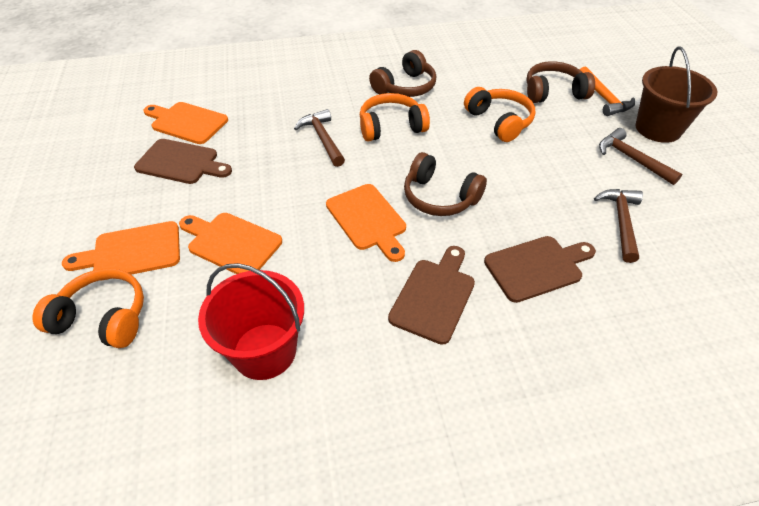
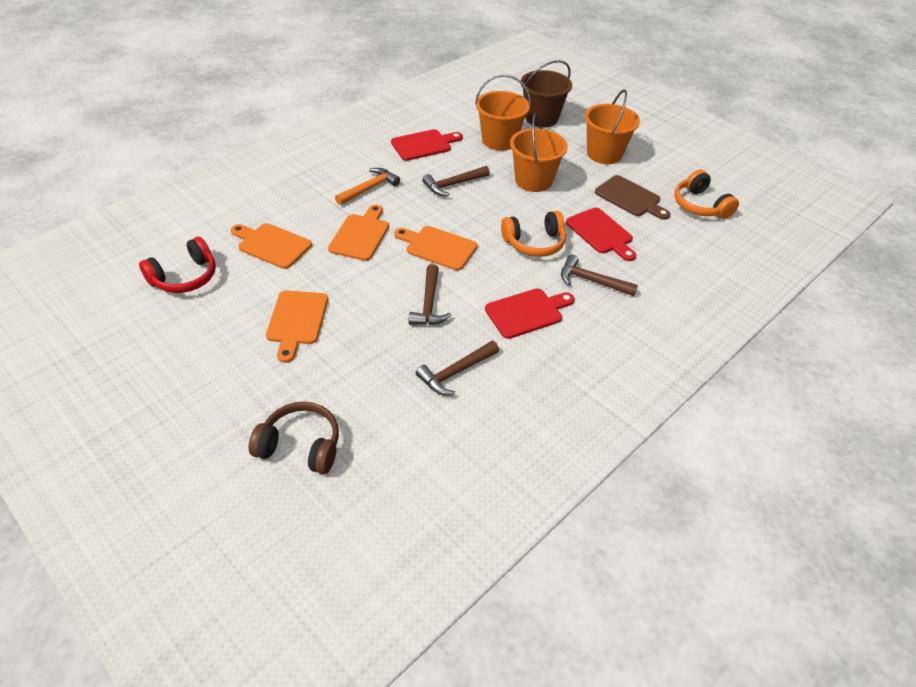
brown cutting board: [134,139,232,184] [388,246,475,345] [484,236,596,303] = 3 -> [595,175,670,220] = 1
brown hammer: [294,109,345,167] [594,189,643,263] [599,128,682,185] = 3 -> [408,264,451,325] [416,341,499,395] [422,166,490,196] [561,254,638,296] = 4
brown headphones: [369,50,436,97] [404,152,487,216] [526,61,595,103] = 3 -> [249,402,339,474] = 1
orange bucket: none = 0 -> [475,74,531,151] [510,113,568,192] [585,89,640,164] = 3
orange headphones: [33,268,144,348] [360,93,430,141] [464,87,535,142] = 3 -> [501,211,566,257] [674,170,739,219] = 2
red bucket: [198,263,304,380] = 1 -> none = 0
red cutting board: none = 0 -> [391,129,463,161] [485,288,575,339] [566,208,636,261] = 3
red headphones: none = 0 -> [139,237,216,293] = 1

